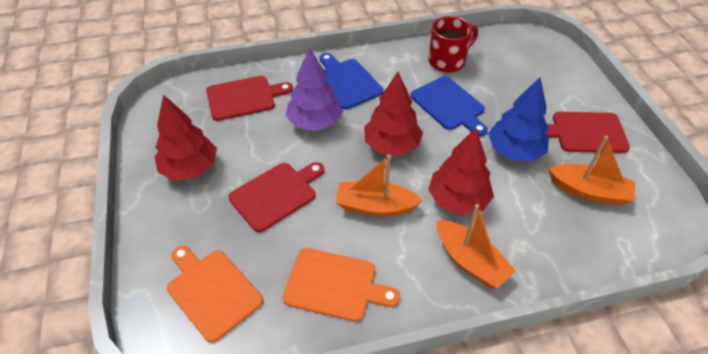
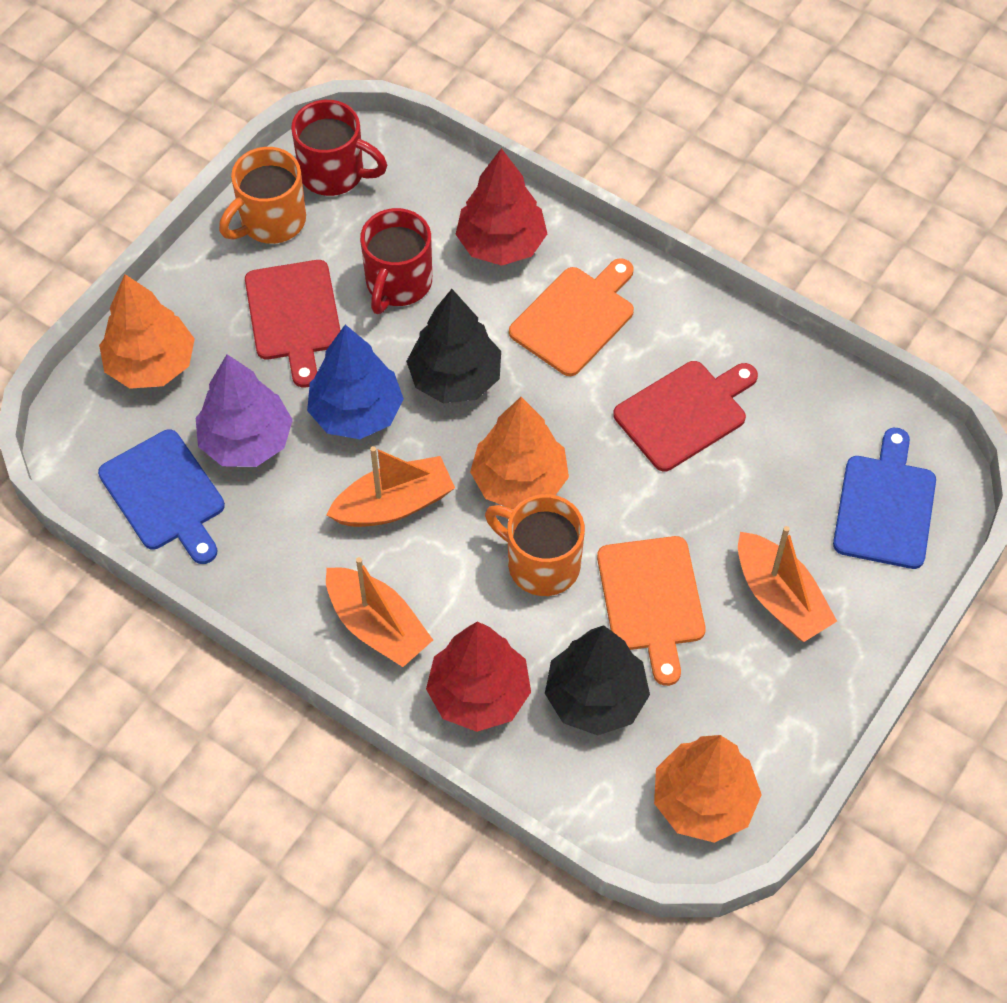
black tree: none = 0 -> [406,289,501,403] [545,625,650,735] = 2
orange mug: none = 0 -> [219,147,306,244] [485,494,585,596] = 2
orange tree: none = 0 -> [99,274,195,389] [470,397,569,509] [654,735,762,843] = 3
red cutting board: [206,76,293,121] [228,162,324,233] [546,112,630,153] = 3 -> [245,260,341,387] [613,361,758,471] = 2
red mug: [428,16,478,73] = 1 -> [291,100,387,196] [360,208,432,314] = 2
red tree: [155,95,217,181] [364,72,423,156] [428,128,494,215] = 3 -> [426,622,531,732] [456,148,547,266] = 2

